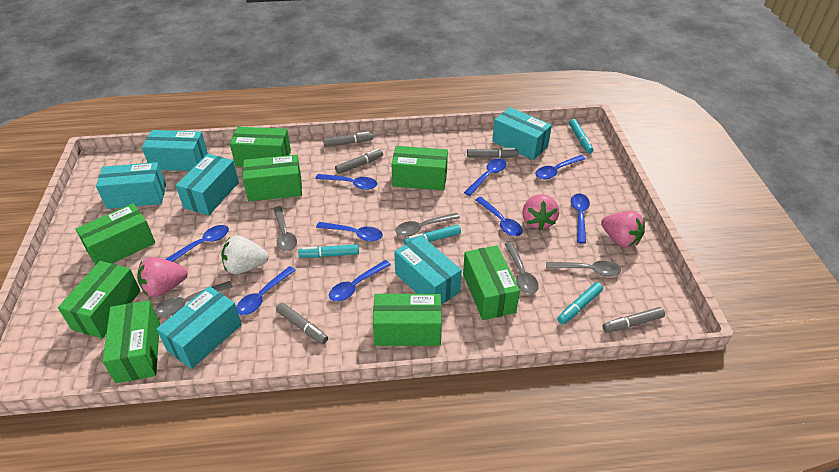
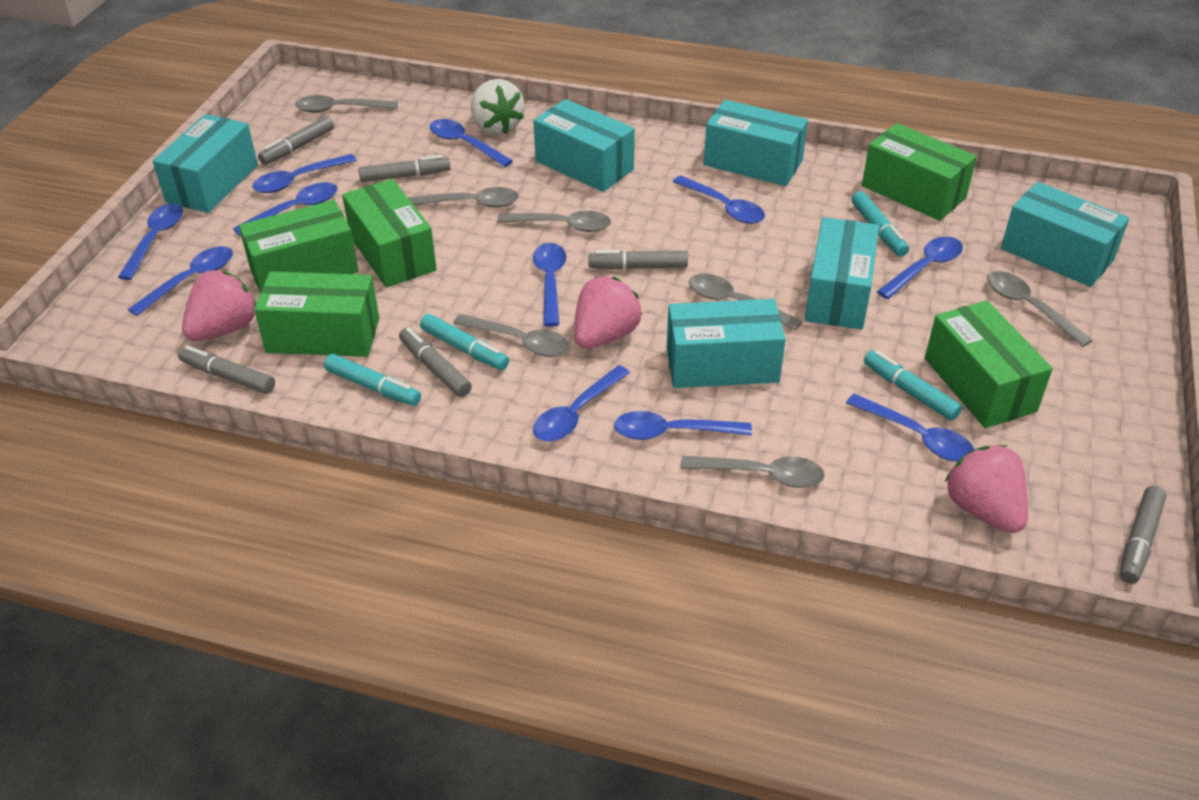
blue spoon: [166,225,229,262] [236,266,296,315] [316,174,377,190] [316,222,383,241] [329,260,391,301] [464,158,507,196] [475,197,523,236] [535,155,586,179] [571,194,590,244] = 9 -> [118,203,183,280] [128,246,233,316] [233,182,337,236] [252,154,357,193] [429,119,513,167] [533,243,566,327] [533,365,630,442] [614,411,752,440] [673,176,765,224] [846,394,974,462] [877,237,963,299] = 11
green box: [58,261,141,338] [76,204,155,265] [102,300,160,383] [230,127,291,166] [243,155,302,201] [373,294,442,346] [392,146,448,190] [463,245,520,320] = 8 -> [239,200,358,292] [254,271,379,357] [342,179,437,288] [862,123,977,221] [925,300,1053,428] = 5
grey marker: [276,303,328,344] [323,132,373,147] [335,149,383,174] [467,148,519,158] [602,307,665,333] = 5 -> [178,346,275,394] [258,116,334,165] [358,155,451,182] [399,327,472,397] [588,250,688,269] [1120,486,1166,584] = 6
grey spoon: [155,281,233,316] [273,206,297,251] [395,213,460,236] [505,242,539,294] [546,260,621,276] = 5 -> [295,95,398,113] [408,187,519,207] [453,314,570,357] [497,211,611,232] [680,456,825,488] [689,274,803,331] [987,271,1093,347] = 7

